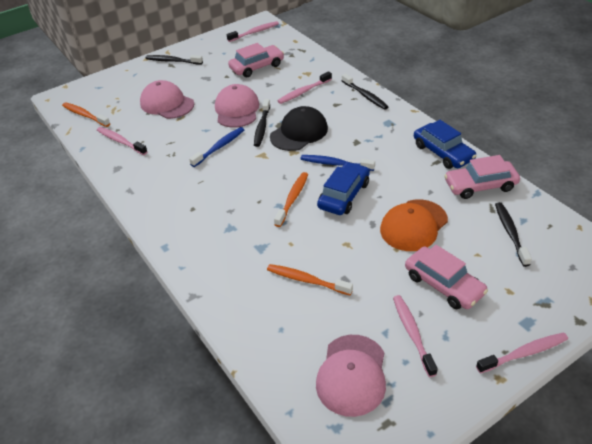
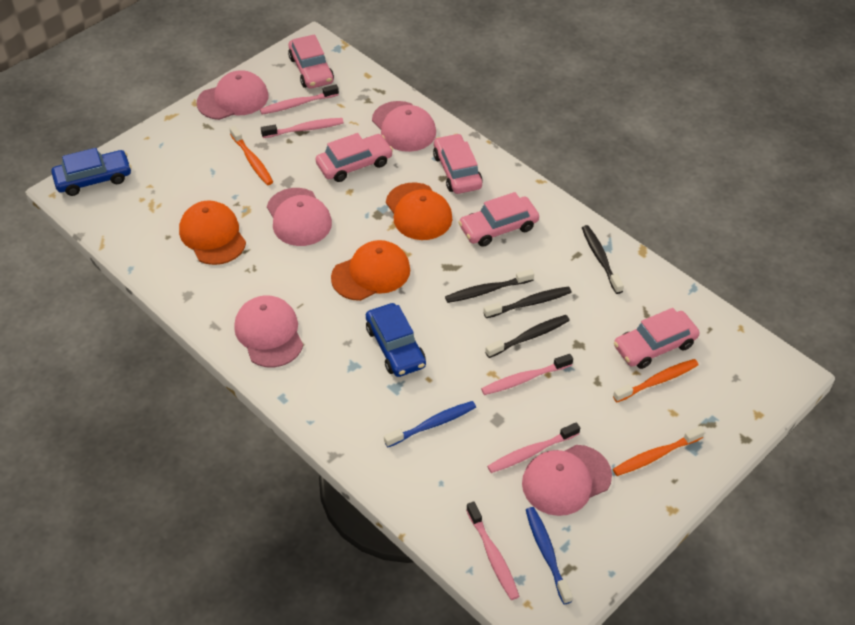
black cap: [270,106,328,151] = 1 -> none = 0
orange cap: [380,199,448,251] = 1 -> [179,200,246,265] [331,240,410,301] [386,182,453,240] = 3
pink cap: [140,80,194,119] [215,84,259,128] [316,335,386,417] = 3 -> [197,70,269,120] [234,296,303,368] [267,188,332,246] [372,101,436,152] [522,445,612,516] = 5
pink car: [228,43,284,77] [405,245,488,309] [444,155,520,199] = 3 -> [288,34,334,89] [316,133,393,182] [433,133,483,194] [458,192,539,247] [614,308,700,369] = 5

